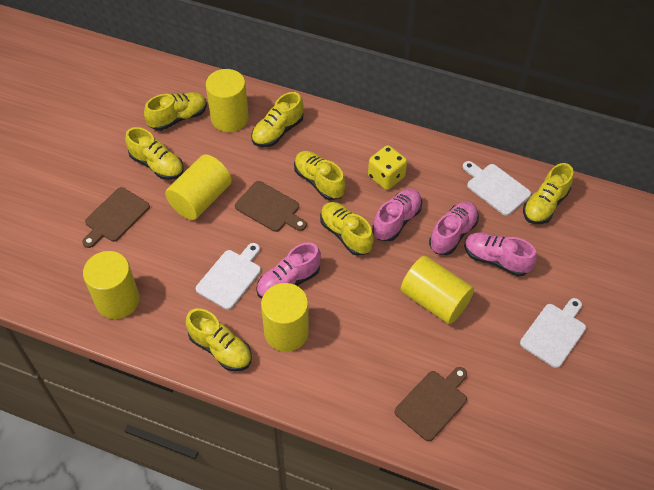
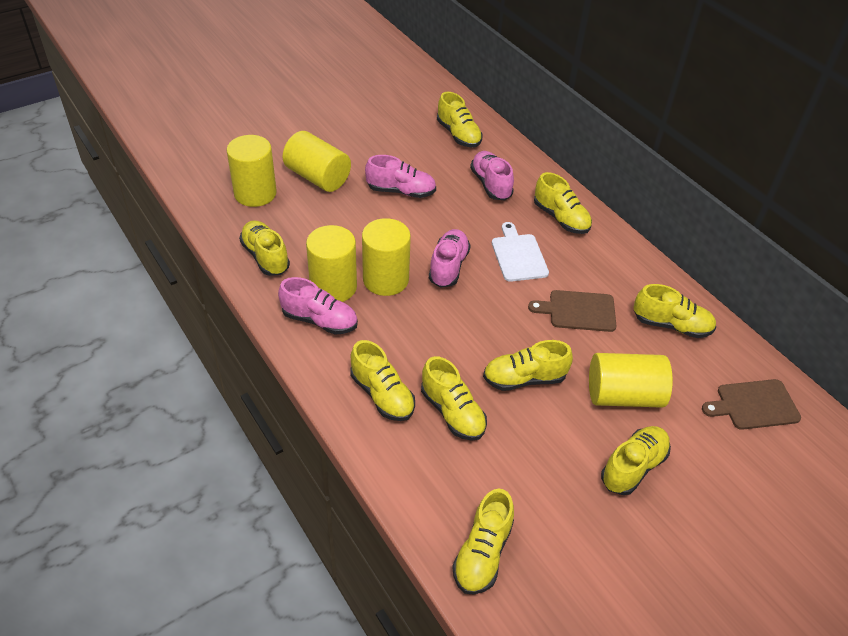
brown cutting board: [82,187,150,248] [235,181,307,232] [395,367,467,441] = 3 -> [528,290,617,332] [702,379,801,430] = 2
white cutting board: [196,243,261,310] [463,161,531,216] [520,298,586,368] = 3 -> [492,222,549,282] = 1
yellow dice: [368,145,407,190] = 1 -> none = 0
yellow shoe: [125,127,184,180] [144,92,207,131] [186,308,252,371] [252,92,303,147] [294,151,346,200] [320,202,374,256] [523,163,573,224] = 7 -> [239,221,290,276] [350,340,415,421] [421,356,487,441] [437,91,483,147] [452,489,514,595] [483,340,573,391] [534,172,592,234] [601,426,671,495] [634,284,716,338] = 9

